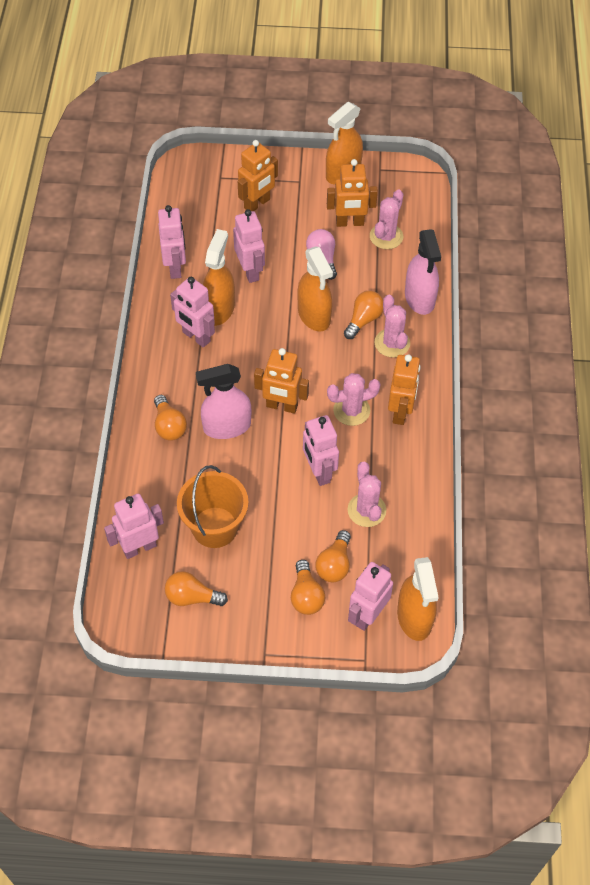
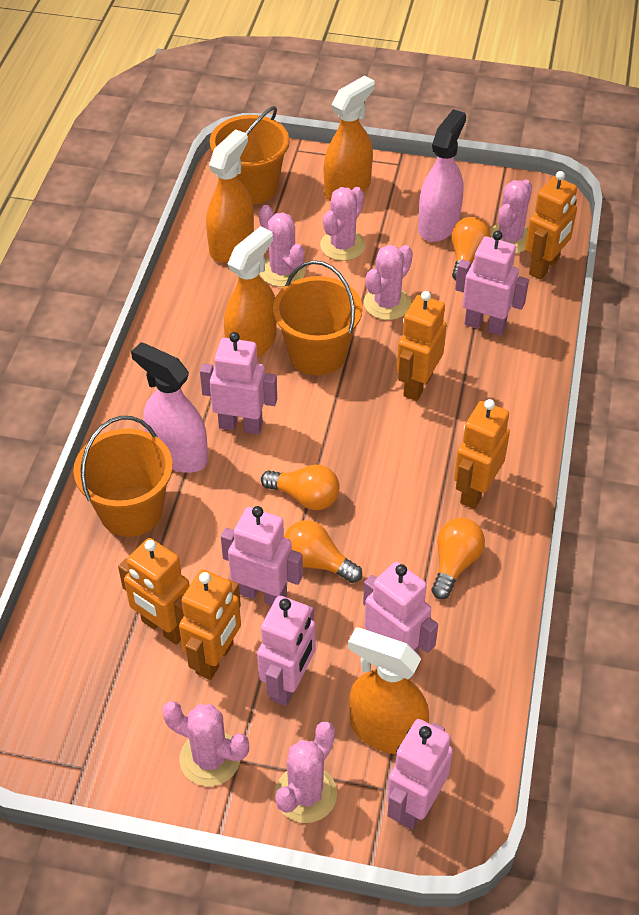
orange bucket: [177,465,249,548] = 1 -> [73,416,173,537] [210,106,290,204] [273,260,363,375] = 3
orange light bulb: [154,395,187,441] [165,571,228,606] [291,560,326,615] [315,530,351,582] [344,291,383,339] = 5 -> [261,464,339,510] [284,520,362,583] [432,518,485,599] [451,217,491,281] = 4
orange robot: [238,140,278,211] [254,348,309,414] [327,159,378,227] [388,354,420,425] = 4 -> [118,538,190,645] [179,570,241,680] [397,291,447,401] [454,399,510,509] [525,171,577,280] = 5
pink cactus: [327,373,380,426] [347,462,386,527] [370,189,403,249] [375,295,410,358] = 4 -> [162,701,249,786] [259,205,306,287] [275,722,337,823] [320,187,366,261] [364,245,413,320] [490,179,532,253] = 6
pink light bulb: [306,229,337,280] = 1 -> none = 0

